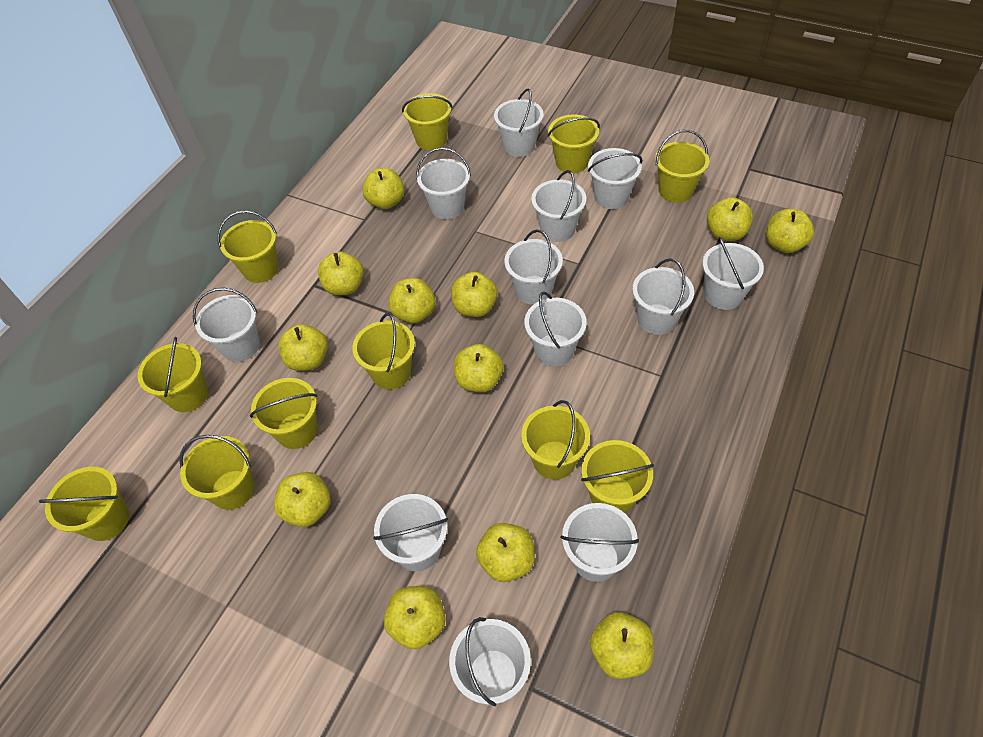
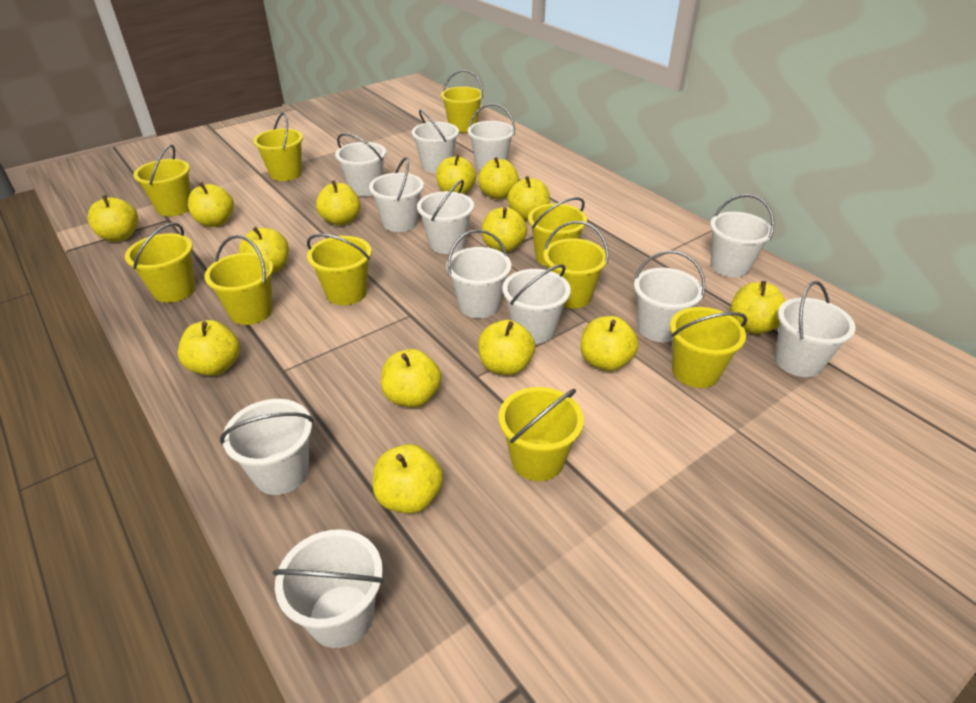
yellow apple: [274,472,331,527] [278,324,328,371] [318,251,364,295] [362,168,404,209] [384,586,446,649] [388,278,435,323] [451,272,497,317] [454,344,503,392] [476,523,535,582] [590,612,654,679] [707,197,753,241] [766,209,814,253] = 12 -> [88,195,138,242] [178,320,240,376] [188,182,234,227] [239,227,289,273] [316,180,360,226] [373,444,443,514] [381,349,441,408] [436,154,476,194] [478,157,519,200] [478,320,535,376] [482,207,527,252] [507,176,550,220] [581,316,638,371] [730,281,786,334] = 14
yellow bucket: [39,467,129,541] [138,337,208,412] [179,435,255,510] [218,210,279,283] [250,378,318,449] [352,313,415,389] [402,93,453,150] [521,400,590,480] [548,114,600,173] [581,440,654,513] [655,130,709,203] = 11 -> [125,223,196,303] [133,144,191,216] [204,235,273,325] [253,112,303,181] [307,234,372,305] [441,70,484,133] [498,387,584,481] [528,197,587,266] [543,221,609,309] [670,307,747,388] = 10

